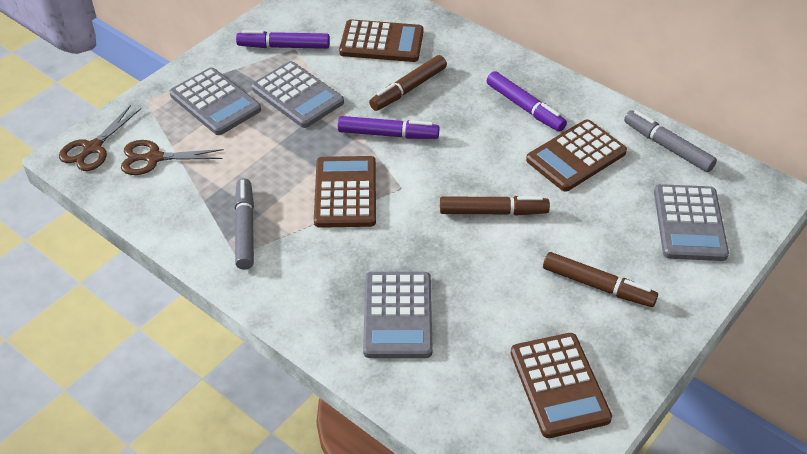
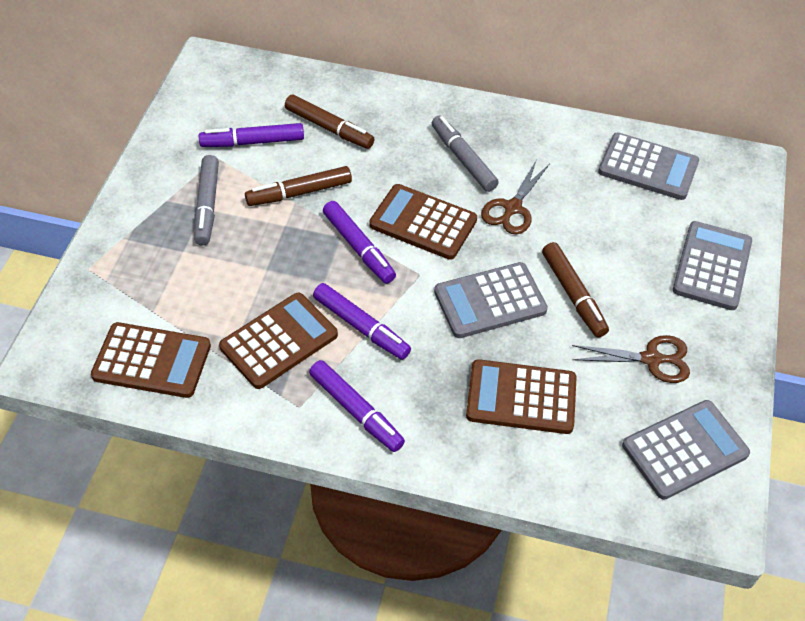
purple marker: [236,30,330,49] [338,116,440,139] [487,71,567,132] = 3 -> [199,123,304,147] [309,360,405,452] [313,283,411,360] [323,201,396,283] = 4

